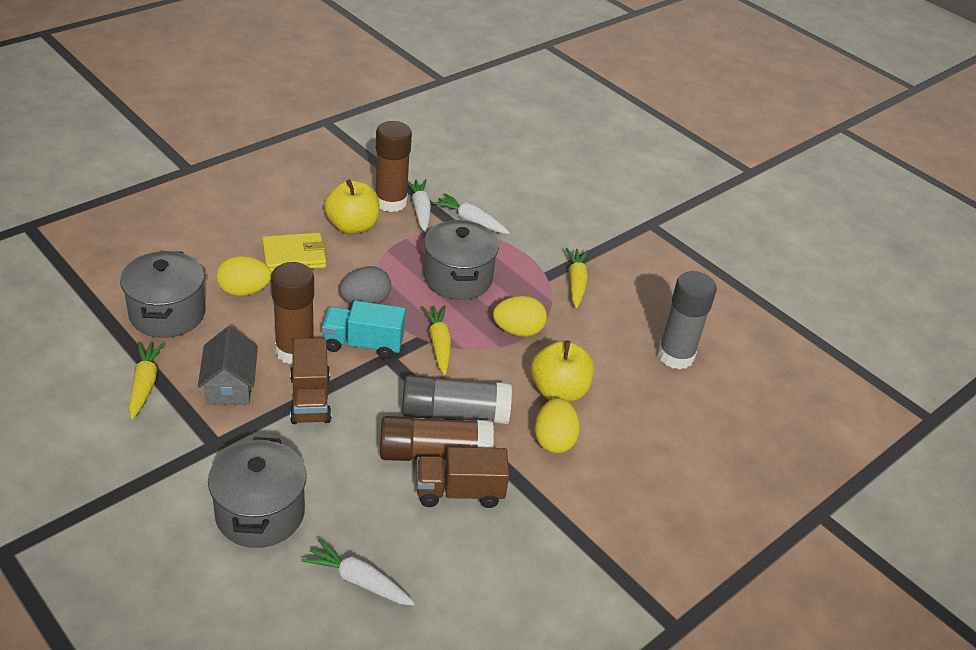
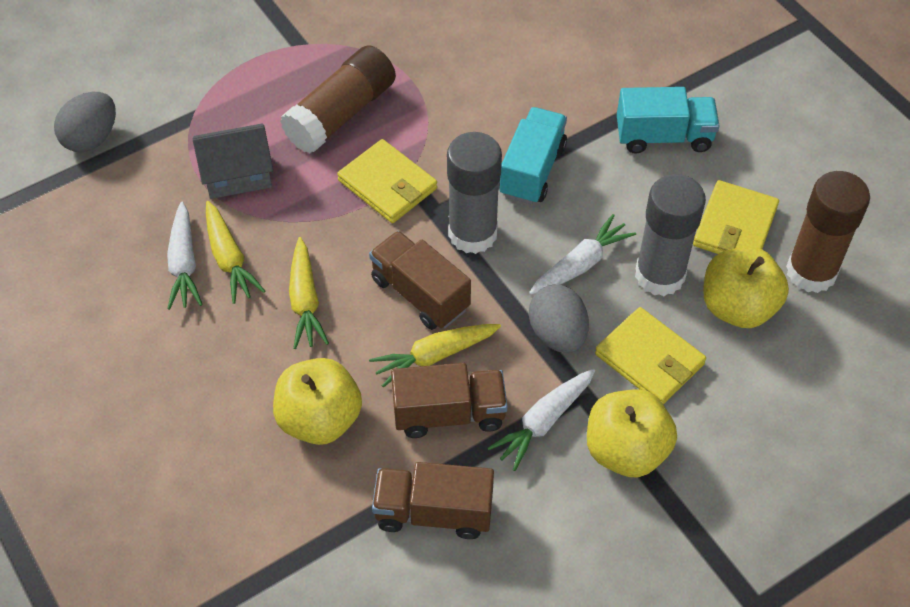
brown glue stick: [271,262,314,365] [375,121,412,212] [380,416,494,461] = 3 -> [280,45,396,153] [786,171,870,293] = 2
brown truck: [290,338,331,424] [417,447,509,508] = 2 -> [369,231,471,330] [372,462,494,539] [391,363,508,438] = 3
grey egg: [339,266,391,305] = 1 -> [54,92,116,152] [529,285,589,353] = 2
grey pot: [120,251,206,338] [208,437,307,548] [424,220,499,300] = 3 -> none = 0
turquoise truck: [322,301,406,359] = 1 -> [499,107,567,204] [617,87,720,154] = 2
yellow apple: [324,179,380,234] [531,340,594,402] = 2 -> [273,358,362,445] [587,390,677,477] [703,247,789,328] = 3
yellow egg: [216,256,271,296] [493,296,547,337] [535,398,580,454] = 3 -> none = 0
yellow wallet: [262,233,326,272] = 1 -> [337,139,437,223] [595,307,706,404] [693,180,779,254] = 3

